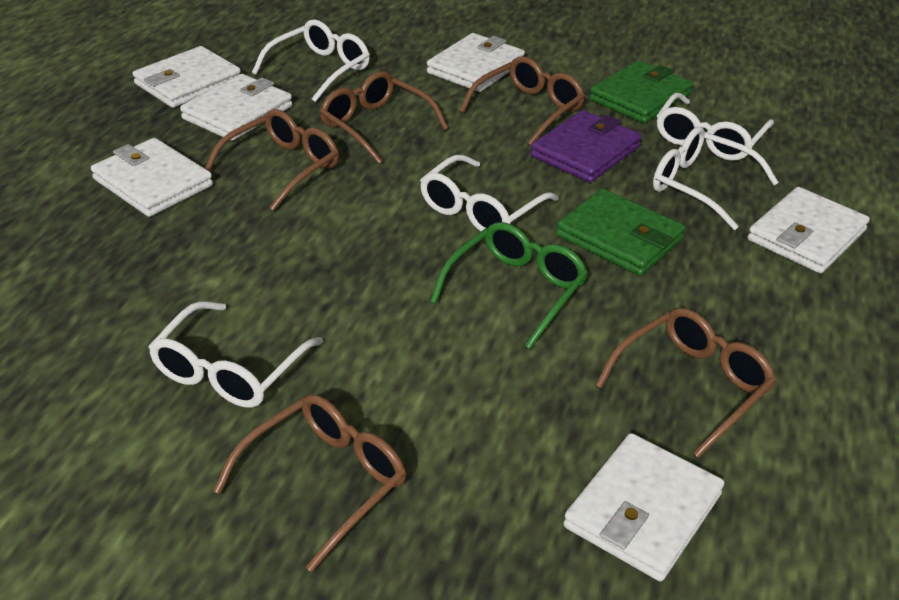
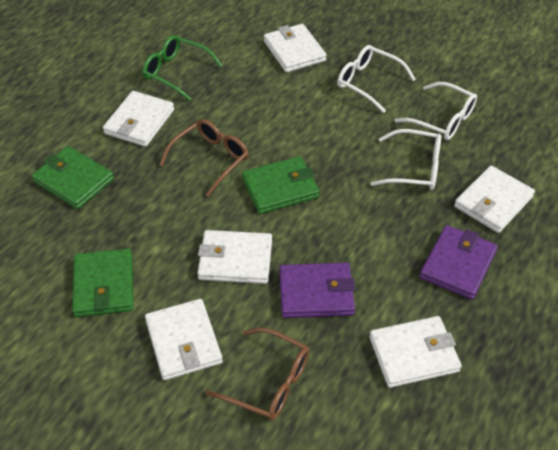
brown glasses: [205,109,339,211] [213,394,406,572] [320,71,448,164] [459,56,585,146] [595,308,777,458] = 5 -> [159,119,248,197] [205,328,309,421] = 2
green wallet: [556,189,686,276] [589,60,693,123] = 2 -> [32,146,114,209] [72,249,133,317] [242,156,320,214] = 3
purple wallet: [530,110,642,183] = 1 -> [279,263,355,318] [420,225,498,300] = 2
white glasses: [149,301,323,408] [252,19,370,102] [420,155,559,231] [653,127,779,230] [657,93,774,161] = 5 -> [337,45,416,113] [371,129,441,190] [394,82,477,140] = 3

